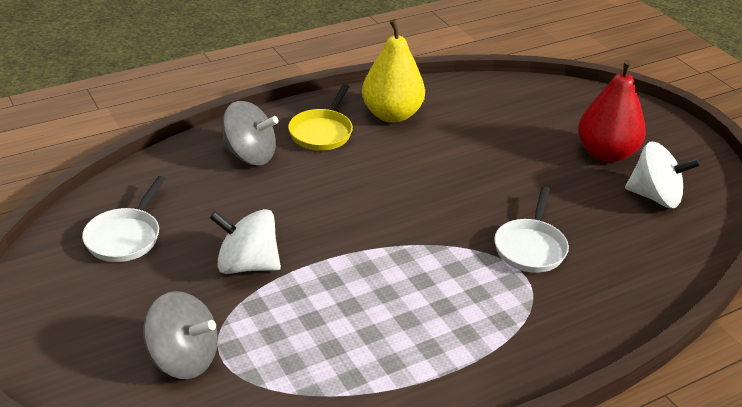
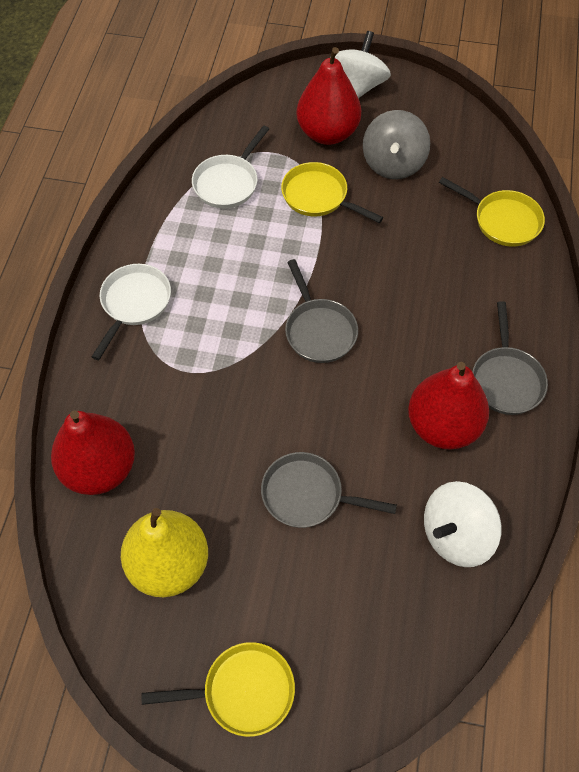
grey pan: none = 0 -> [261,452,397,528] [285,259,358,363] [472,301,548,415] = 3
grey spinning top: [143,291,218,379] [222,101,279,165] = 2 -> [363,110,430,179] = 1
red pear: [578,59,646,162] = 1 -> [51,410,135,495] [296,47,361,145] [408,362,489,450] = 3
yellow pan: [288,84,353,151] = 1 -> [142,642,295,737] [281,162,383,223] [439,177,545,247] = 3

